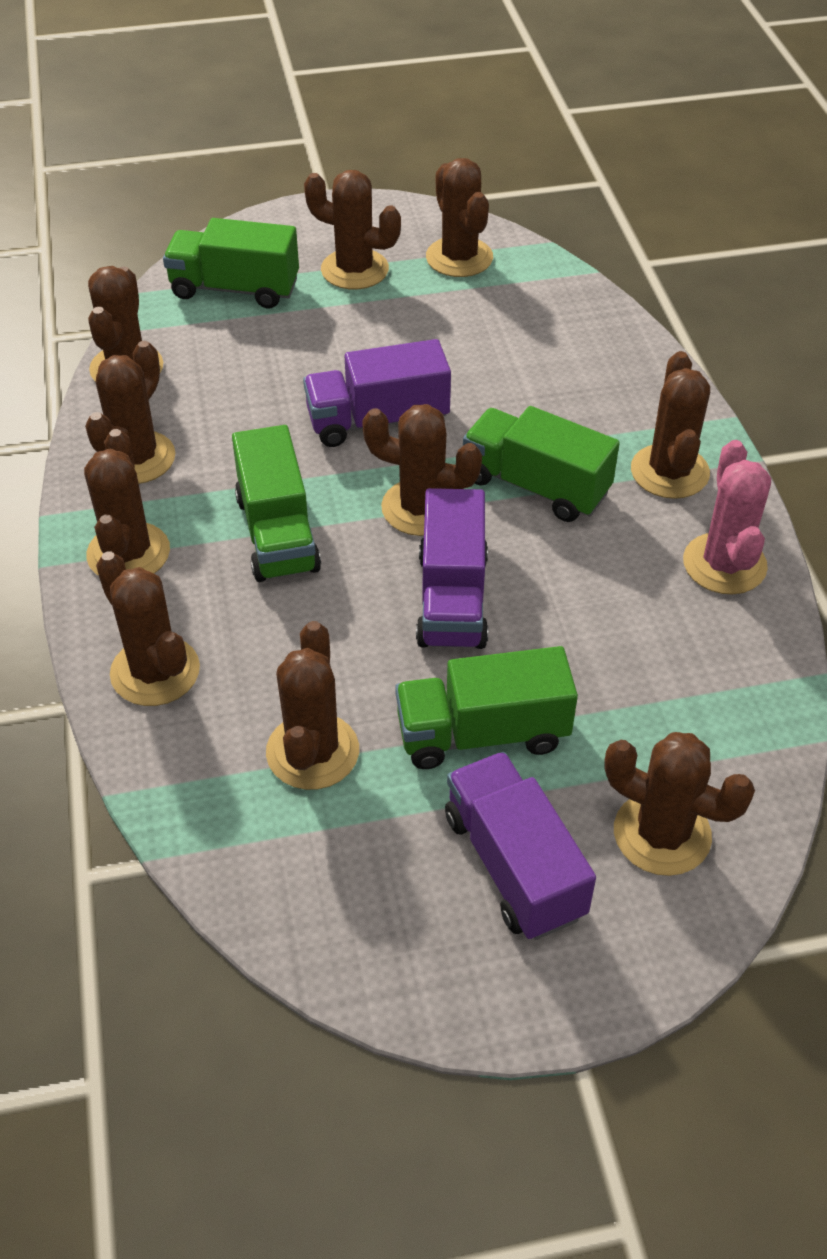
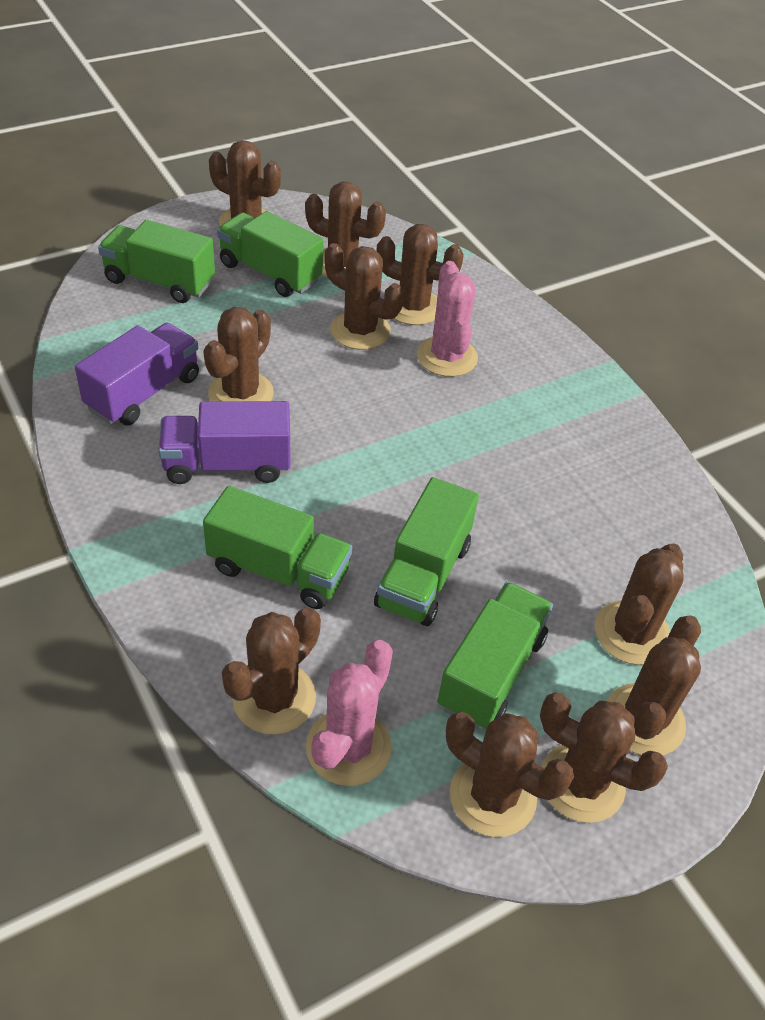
green truck: [163,218,299,309] [232,425,321,582] [395,646,578,769] [463,406,620,522] = 4 -> [98,220,215,303] [203,486,352,609] [217,211,324,297] [374,477,479,626] [437,582,553,729] = 5
pink cactus: [683,440,771,594] = 1 -> [306,640,393,786] [417,261,478,377] = 2
purple truck: [303,339,451,447] [416,488,488,649] [445,752,596,940] = 3 -> [75,323,199,426] [158,401,290,484] = 2

